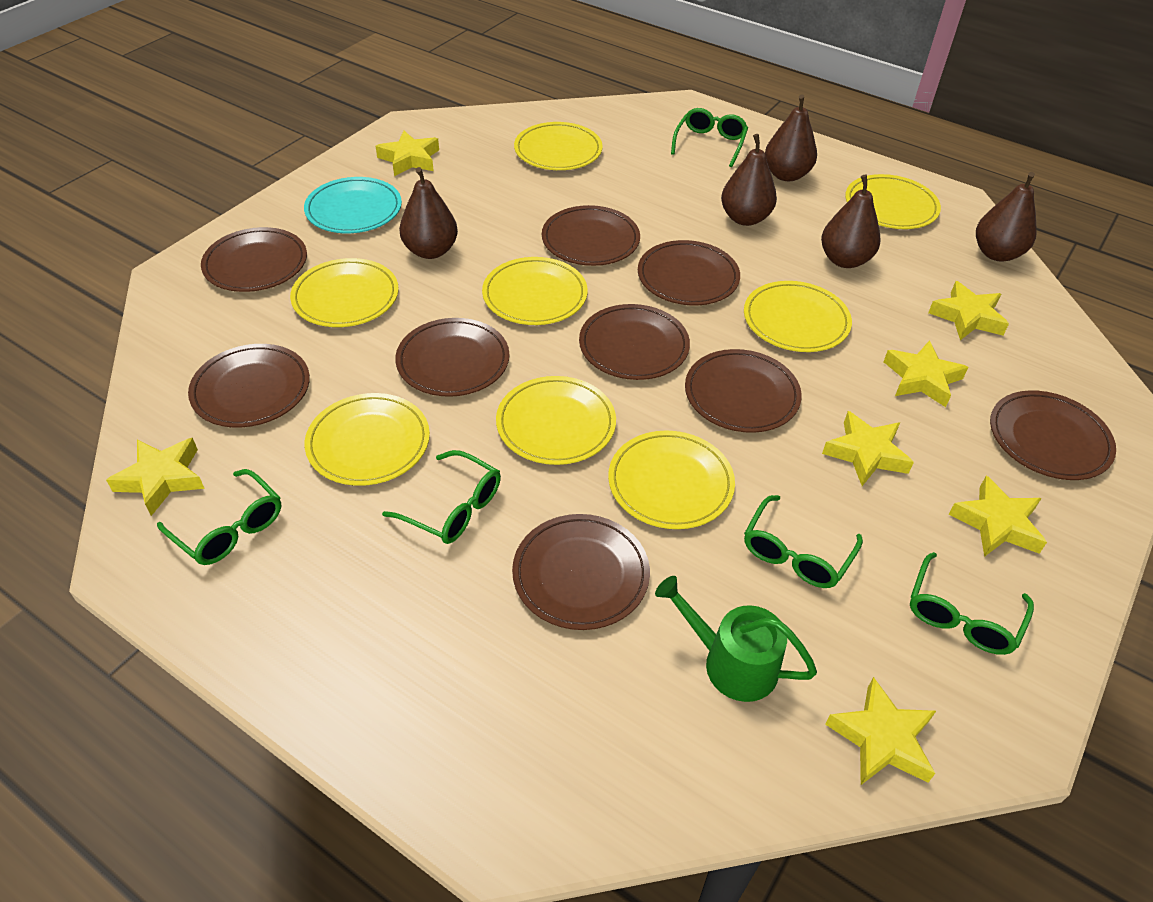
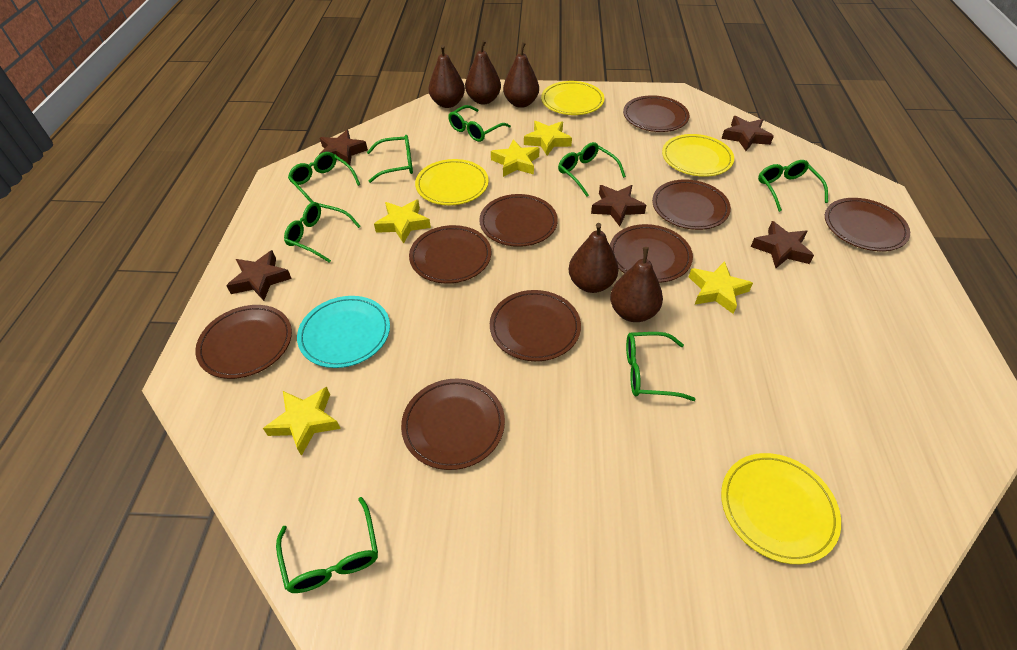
brown star: none = 0 -> [226,250,292,301] [320,130,368,165] [591,185,646,226] [721,116,774,151] [751,221,814,268] = 5
green glasses: [157,469,281,565] [382,450,501,544] [671,108,748,167] [744,495,863,588] [910,552,1034,655] = 5 -> [276,497,378,593] [284,202,361,263] [288,152,361,203] [367,135,413,183] [448,105,511,142] [558,142,626,197] [626,332,696,401] [758,160,828,212] = 8
green watering can: [655,576,817,702] = 1 -> none = 0
yellow plate: [290,258,399,327] [305,393,430,486] [482,257,588,325] [496,376,616,465] [514,122,603,170] [608,431,735,529] [744,281,852,352] [845,174,941,229] = 8 -> [415,159,489,205] [541,81,605,115] [662,134,734,177] [721,453,841,564] = 4
yellow star: [106,438,205,516] [376,131,439,176] [822,411,914,486] [825,677,936,785] [884,340,968,407] [928,281,1009,340] [948,476,1047,557] = 7 -> [263,387,341,456] [374,199,431,244] [491,139,540,177] [524,121,572,155] [689,261,753,314] = 5

